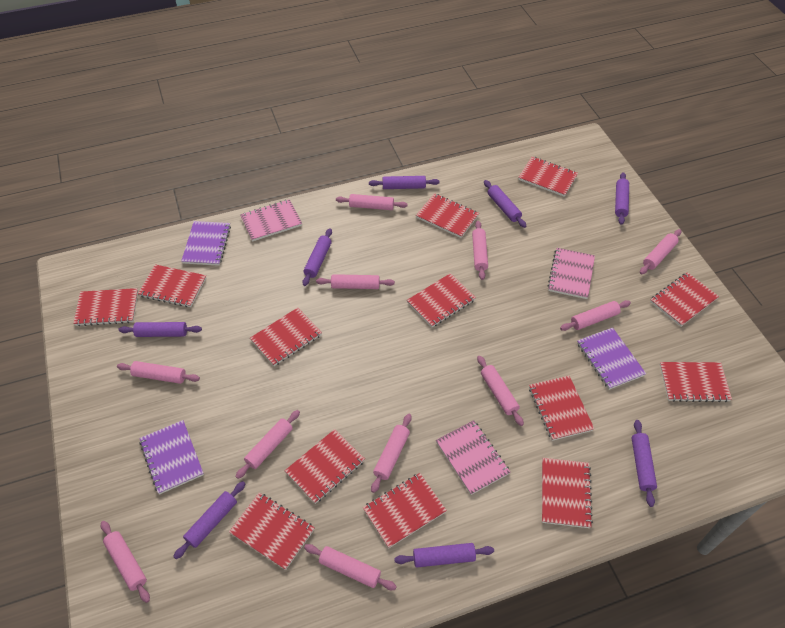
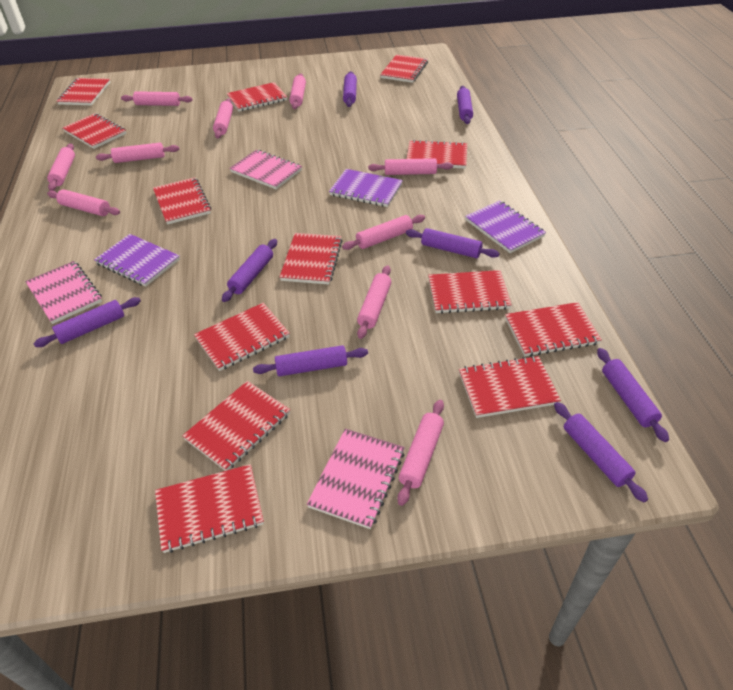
pink rolling pin: [101,521,150,603] [117,361,200,384] [235,410,300,479] [304,544,397,590] [316,274,395,289] [336,194,408,210] [371,414,412,493] [472,221,488,280] [477,356,524,426] [560,300,631,331] [640,229,681,274] = 11 -> [47,144,75,191] [47,189,120,216] [96,143,179,163] [121,91,193,106] [213,99,233,139] [289,73,306,109] [342,215,425,250] [357,265,391,339] [368,158,453,175] [397,400,444,506] = 10

